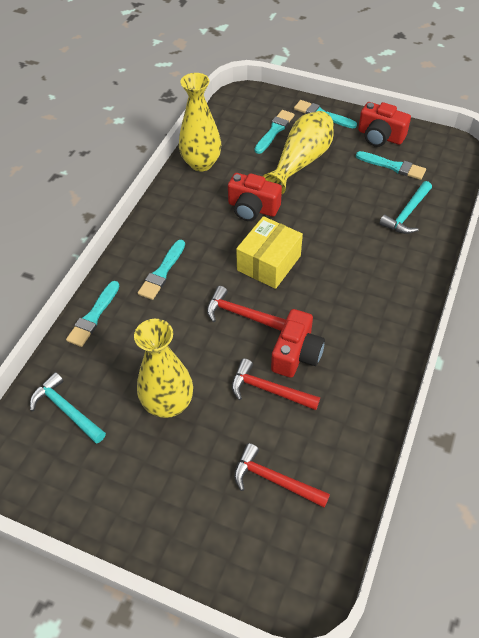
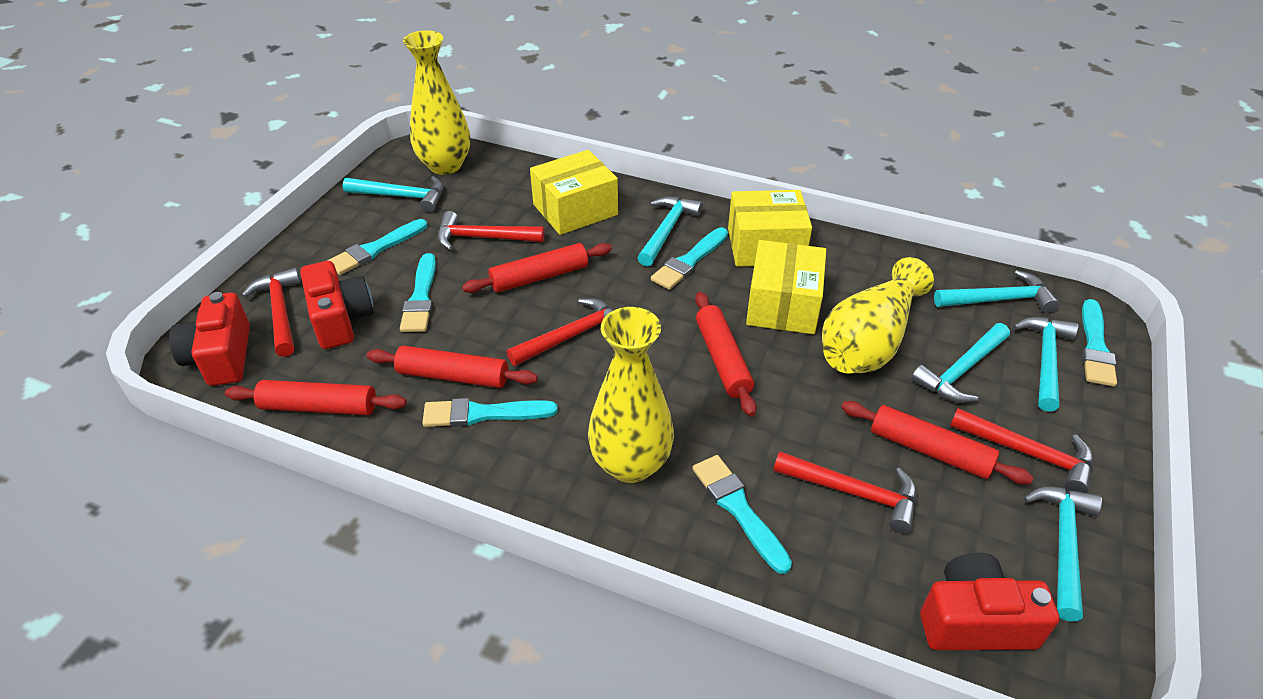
red hammer: [207,286,286,331] [232,358,320,410] [234,443,330,508] = 3 -> [242,268,301,357] [438,211,544,250] [507,298,614,366] [773,452,917,533] [950,408,1093,493] = 5
red rolling pin: none = 0 -> [225,380,407,415] [367,345,538,388] [462,243,612,293] [695,292,757,416] [841,401,1034,484] = 5
turquoise brush: [66,281,119,347] [138,240,185,300] [255,110,295,154] [294,100,357,128] [356,151,426,180] = 5 -> [327,219,428,275] [400,253,436,332] [422,398,558,427] [651,227,728,290] [692,455,792,574] [1082,299,1117,387] = 6
turquoise hammer: [30,372,106,443] [379,181,432,234] = 2 -> [343,176,443,212] [638,196,703,267] [911,323,1010,403] [934,270,1059,313] [1013,317,1078,412] [1023,487,1102,622] = 6
yellow box: [236,216,303,289] = 1 -> [530,150,618,235] [728,190,812,267] [746,240,826,334] = 3

